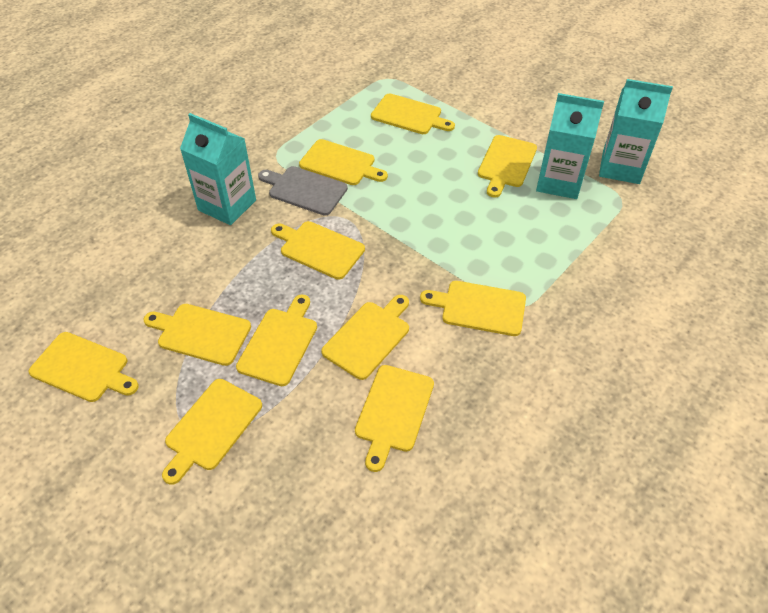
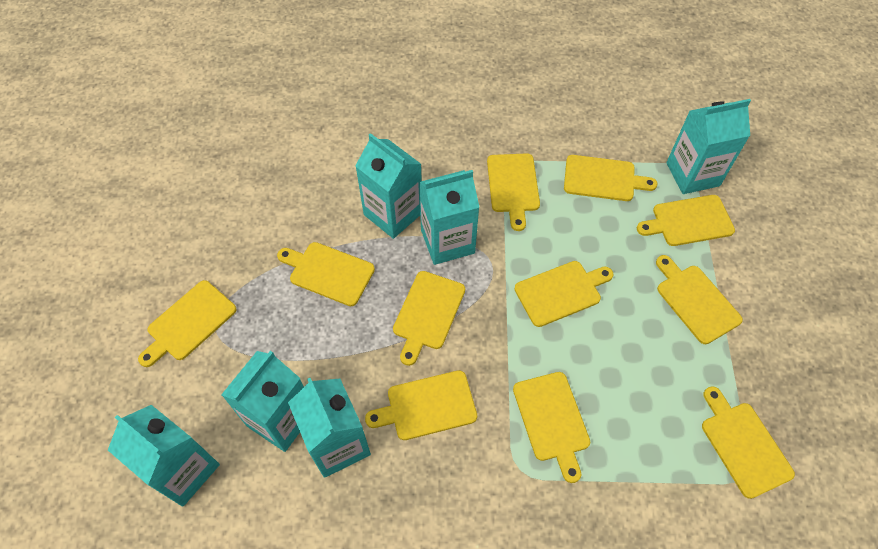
grey cutting board: [258,166,348,215] = 1 -> none = 0
turquoise carton: [180,113,256,225] [536,93,604,199] [599,79,673,184] = 3 -> [108,405,220,507] [221,351,304,452] [288,378,371,478] [355,133,422,239] [419,170,479,265] [666,99,751,194] = 6

